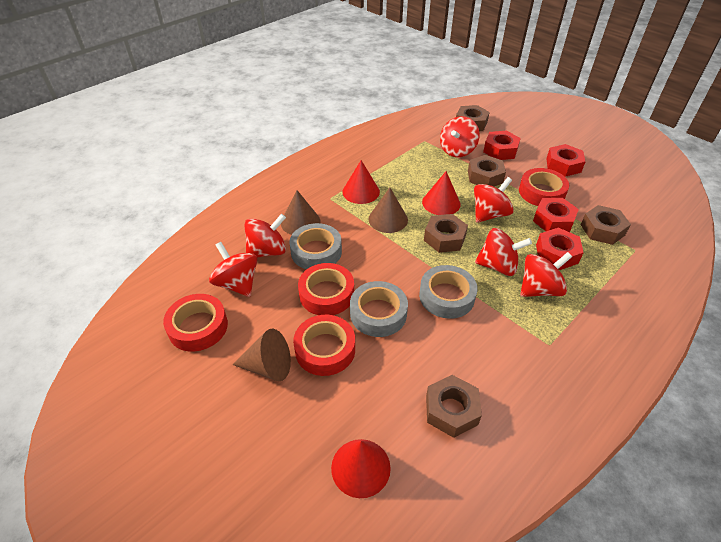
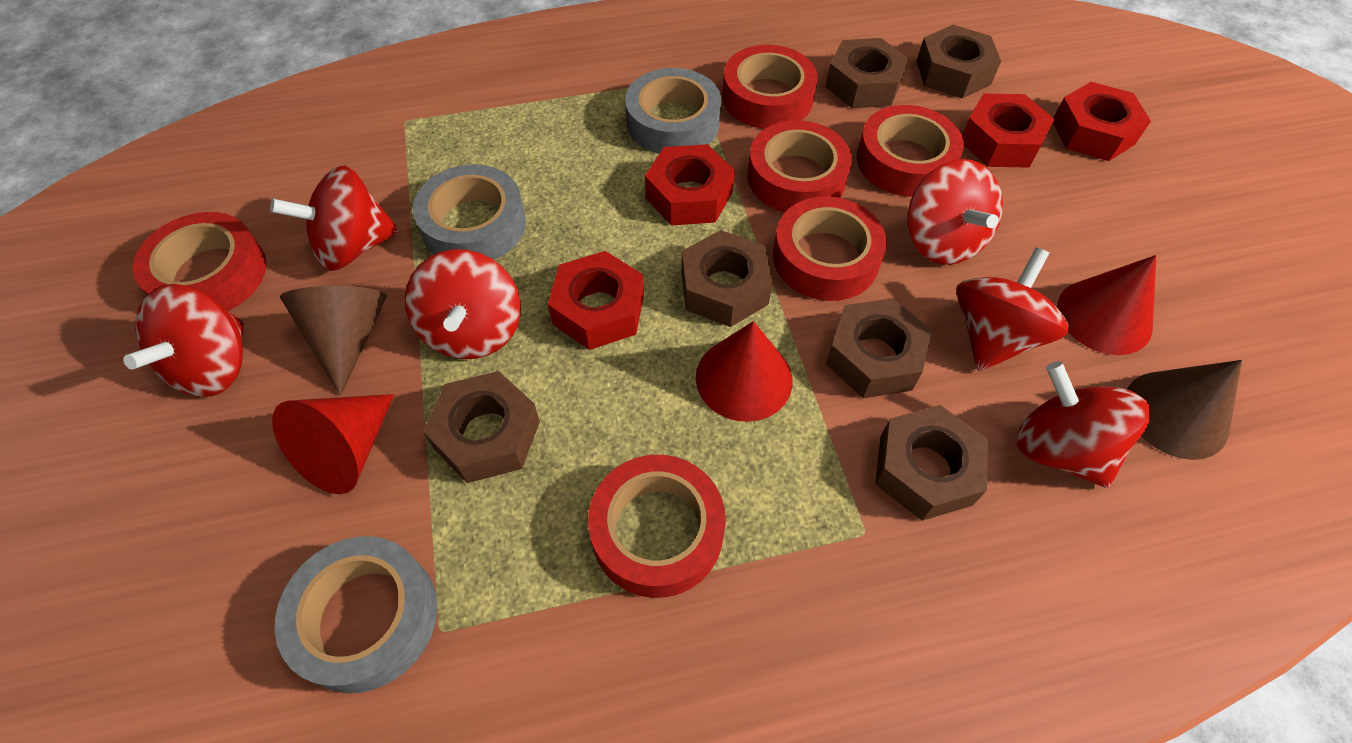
brown cone: [232,329,291,381] [281,190,320,235] [368,188,408,233] = 3 -> [280,286,387,396] [1127,360,1242,460] = 2
brown nut: [424,214,468,253] [426,375,482,438] [456,105,490,131] [468,155,506,186] [581,205,631,245] = 5 -> [423,371,540,483] [681,230,773,327] [825,38,909,108] [826,298,932,398] [875,405,988,521] [916,25,1001,98] = 6
red tape: [163,294,228,352] [293,315,355,376] [298,263,354,315] [519,168,569,206] = 4 -> [132,212,267,311] [588,455,726,598] [722,45,818,129] [747,120,852,212] [773,196,887,301] [857,105,964,197] = 6

